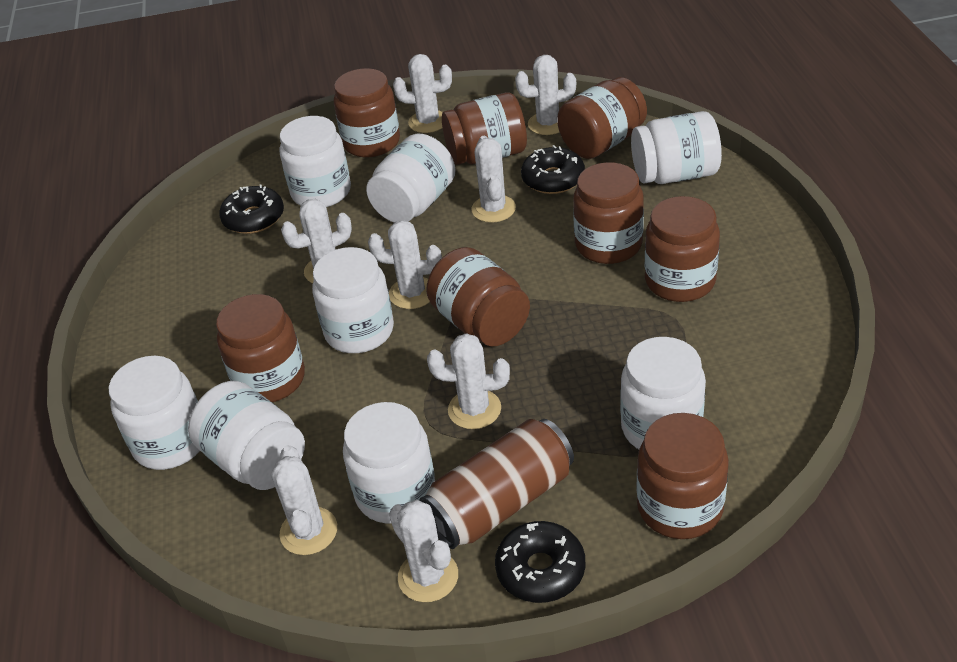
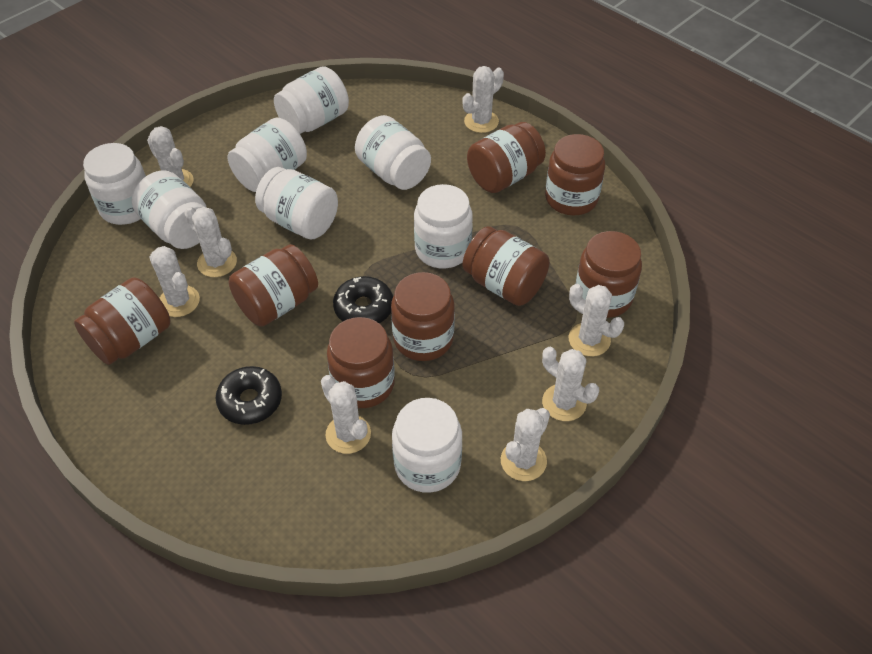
black donut: [219,185,284,234] [495,521,585,603] [521,145,585,194] = 3 -> [216,366,282,425] [333,276,393,323] = 2
brown can: [419,419,574,549] = 1 -> none = 0

